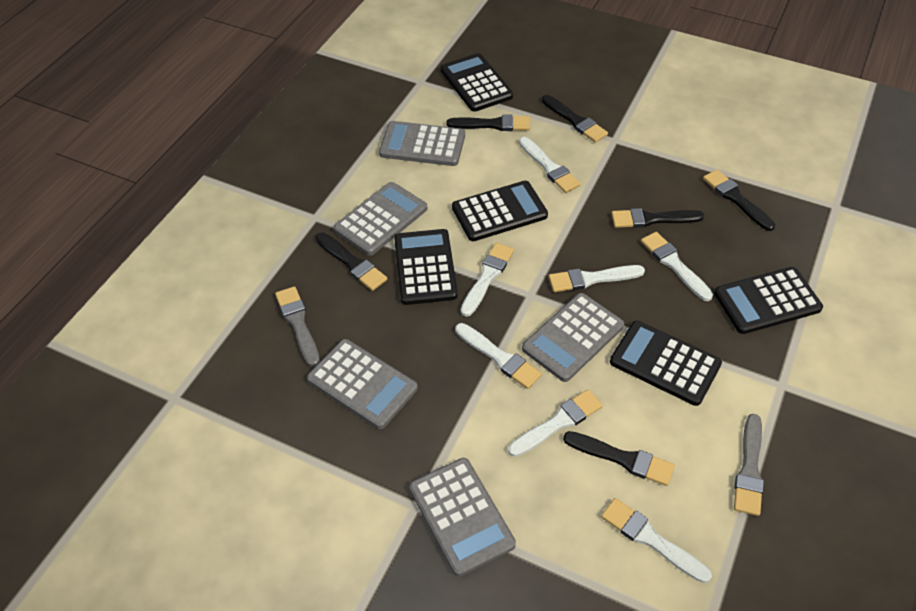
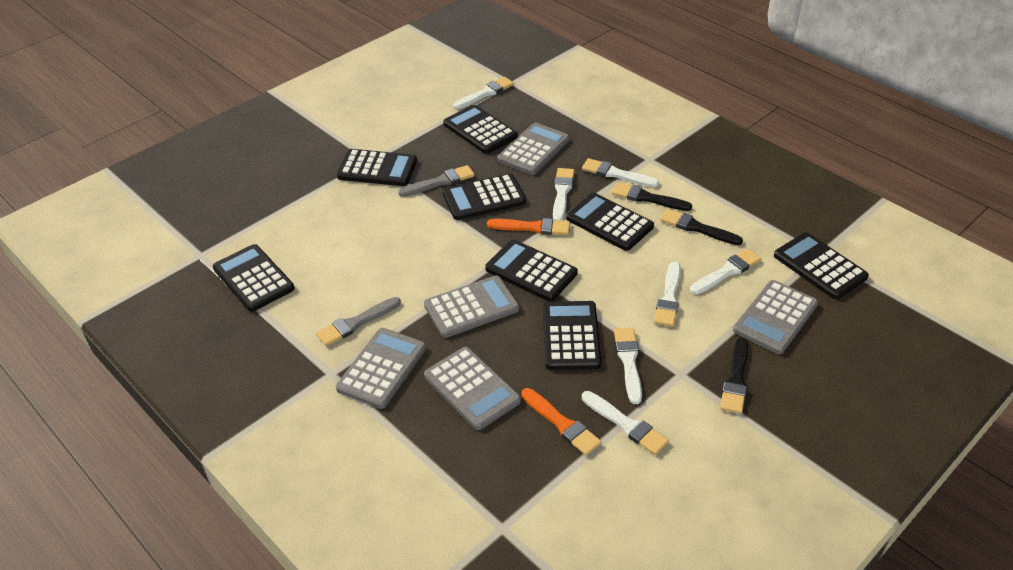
black brush: [315,232,387,291] [447,114,530,131] [542,95,608,143] [563,431,675,486] [611,208,704,228] [703,169,775,231] = 6 -> [612,182,692,211] [661,209,743,245] [720,338,748,414] = 3
black calculator: [394,229,458,305] [441,53,513,112] [452,181,548,241] [610,321,722,406] [714,267,823,334] = 5 -> [213,244,295,312] [337,149,417,186] [443,105,518,154] [443,173,526,220] [485,240,578,301] [543,301,601,370] [566,193,654,251] [774,232,869,299] = 8
orange brush: none = 0 -> [487,218,570,235] [521,388,601,456] = 2

